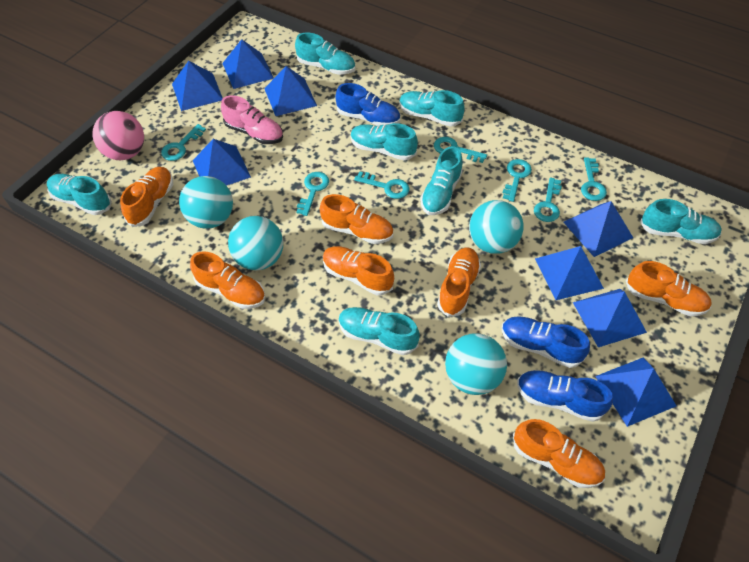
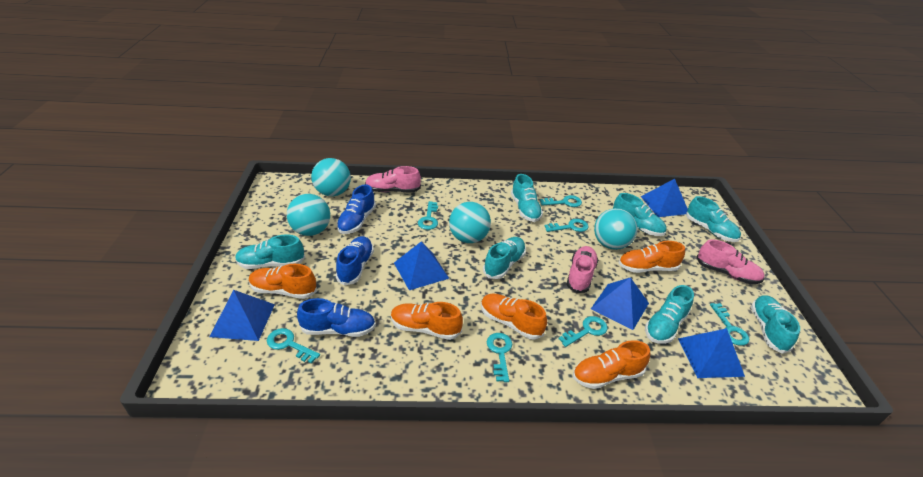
blue pyramid: [172,61,223,111] [193,139,251,186] [222,39,273,89] [264,66,317,116] [535,246,604,300] [563,201,633,257] [573,289,647,347] [595,357,676,427] = 8 -> [209,290,275,341] [394,241,449,290] [591,277,649,330] [641,179,688,217] [678,328,745,378] = 5
orange shoe: [120,167,173,227] [190,251,265,309] [320,194,393,244] [323,246,394,295] [437,248,481,317] [513,419,605,488] [626,261,712,316] = 7 -> [249,264,317,299] [391,302,463,340] [481,293,547,340] [573,340,650,389] [618,241,685,273] = 5
pink ball: [92,111,144,160] = 1 -> none = 0
pink shoe: [221,95,283,144] = 1 -> [365,166,421,193] [566,246,598,293] [696,239,764,284] = 3

